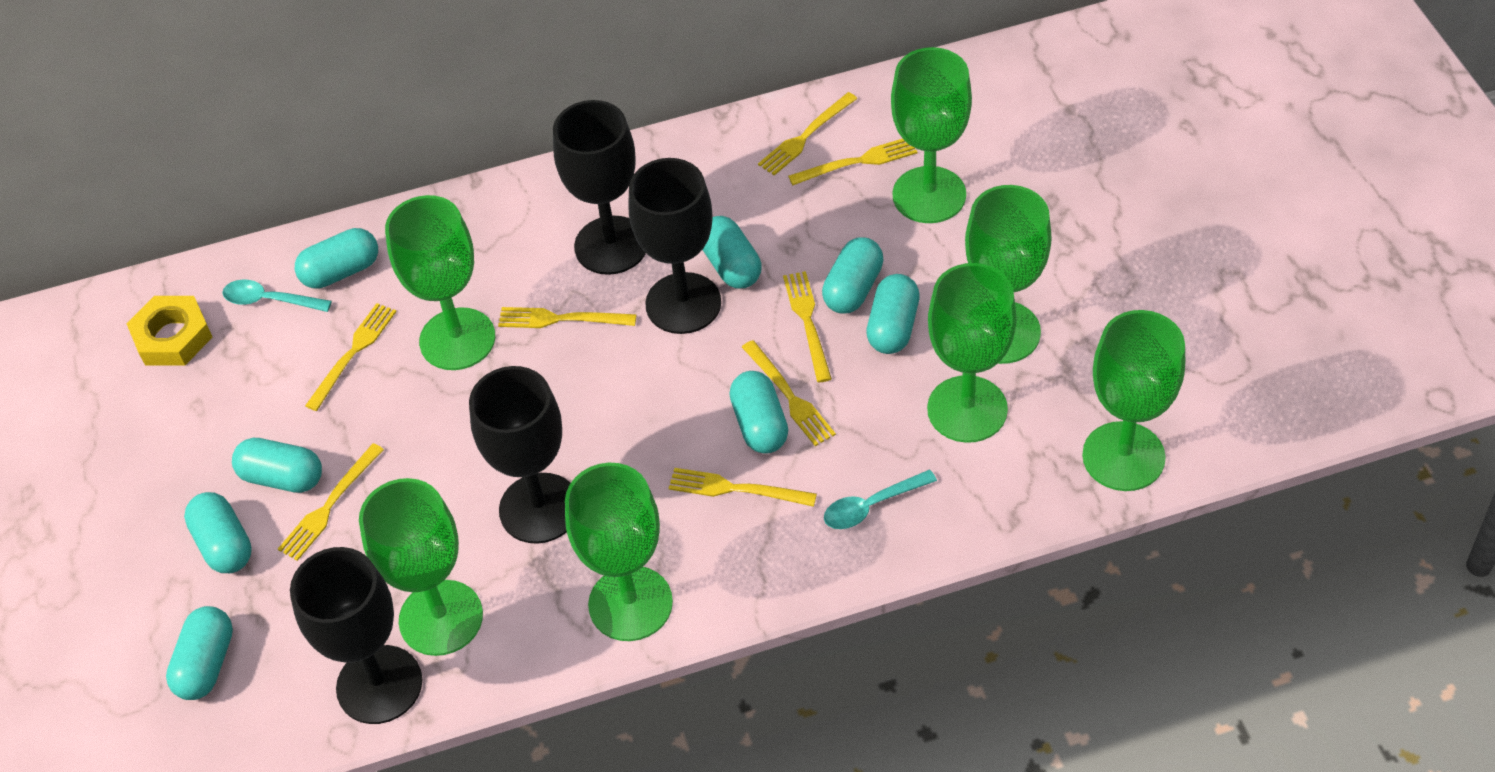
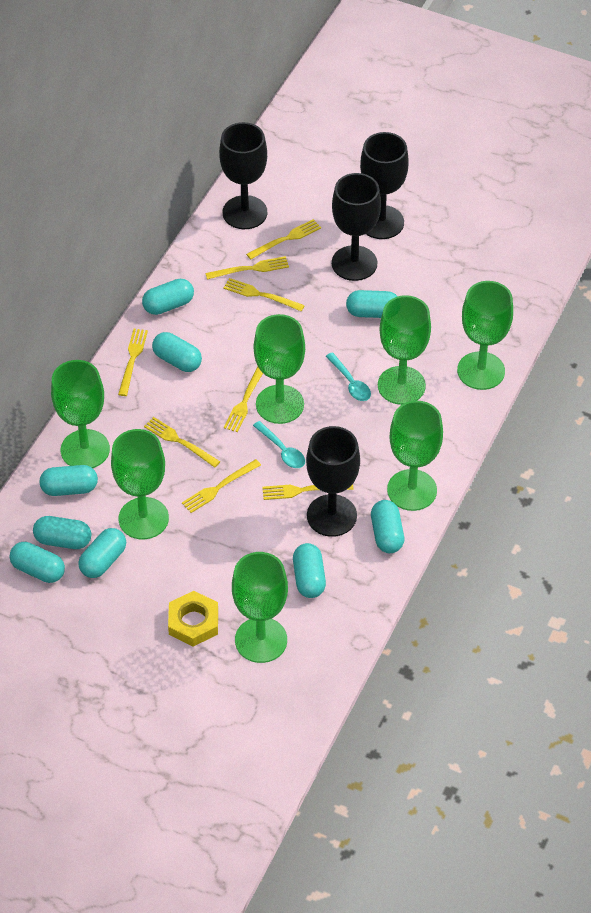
turquoise capsule: [166,606,233,700] [184,492,252,573] [232,438,322,493] [295,228,378,289] [702,216,762,289] [729,371,788,454] [822,237,883,314] [866,274,920,354] = 8 -> [9,542,65,583] [33,516,91,549] [39,465,98,496] [78,528,126,578] [142,279,194,315] [152,332,202,372] [293,543,326,598] [346,290,398,318] [371,500,404,553] = 9

